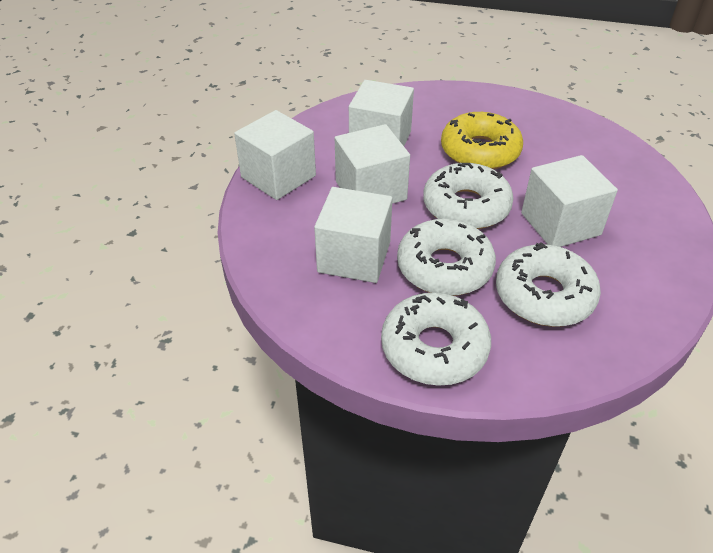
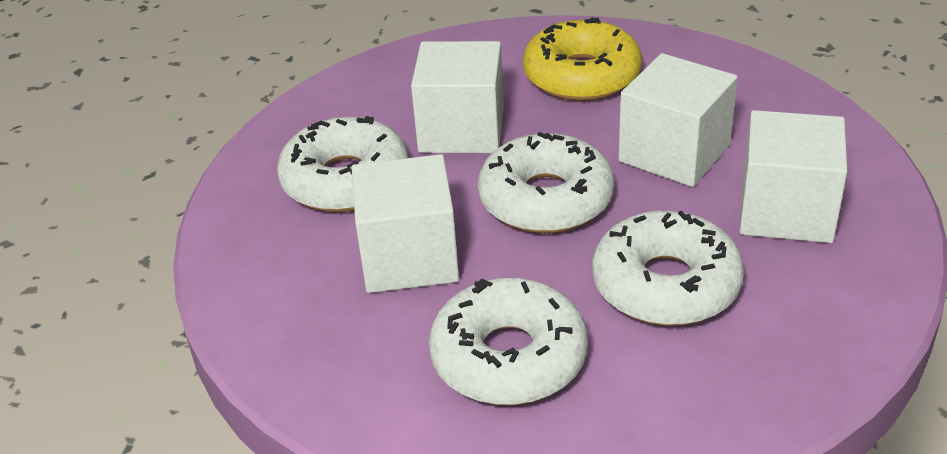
white cube: [234,110,316,200] [314,187,393,283] [335,124,410,204] [349,80,414,146] [521,155,618,247] = 5 -> [351,154,459,293] [411,41,504,153] [618,53,738,187] [739,110,848,243] = 4

